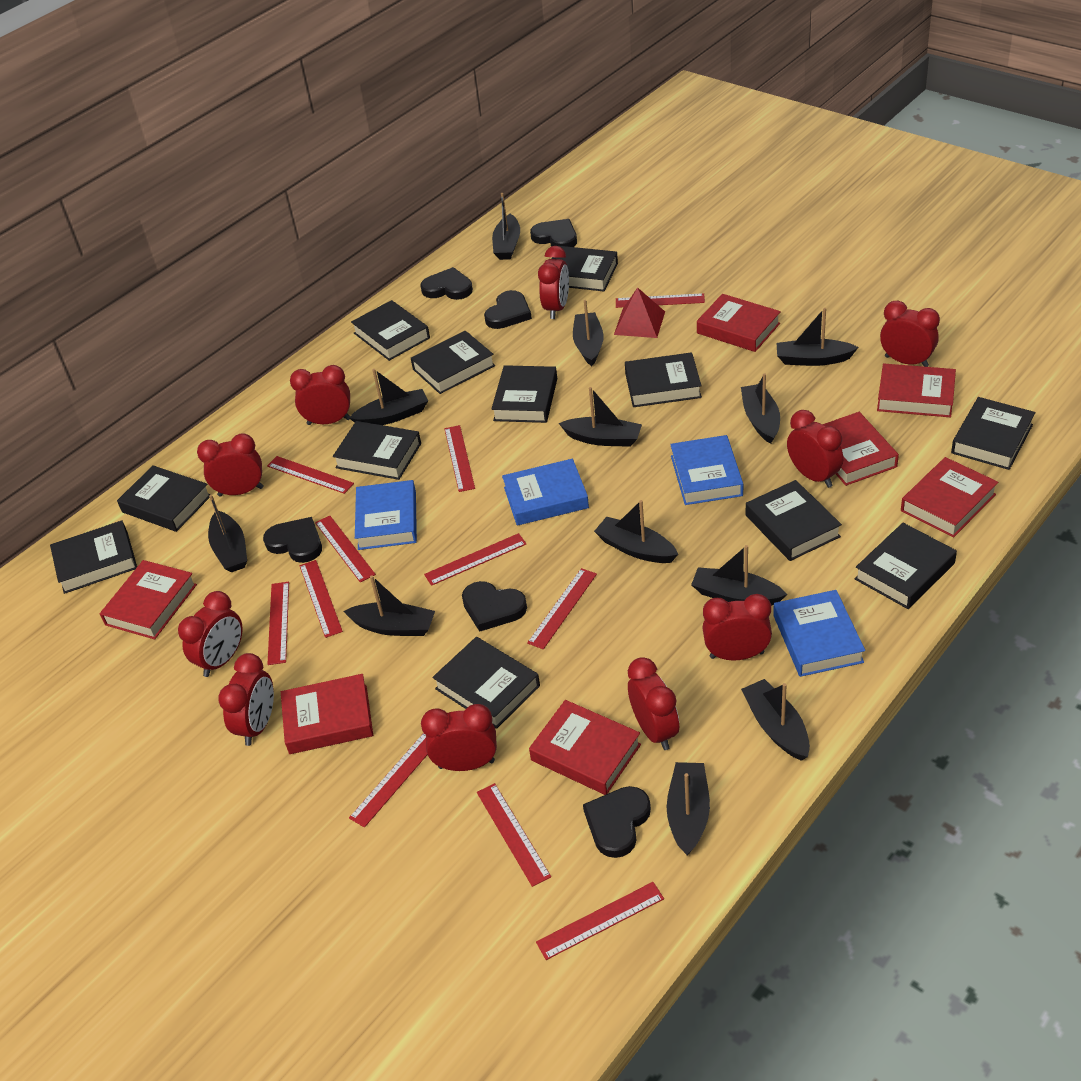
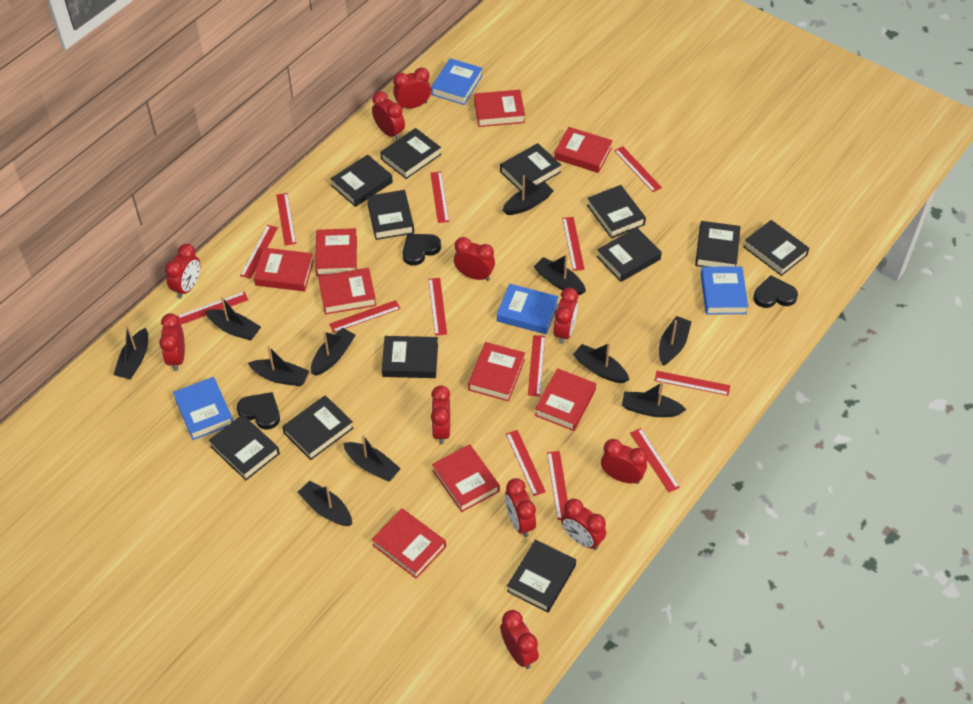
black boat: [208,495,247,572] [344,575,435,636] [349,369,428,425] [492,193,520,260] [559,387,642,447] [573,300,604,366] [594,500,678,563] [667,762,710,856] [691,545,787,606] [741,373,780,444] [741,679,810,761] [777,308,858,366] = 12 -> [114,326,148,379] [205,297,261,341] [248,346,309,386] [298,480,352,526] [311,328,355,376] [343,434,401,481] [502,175,554,215] [533,254,586,295] [573,343,630,383] [622,382,686,417] [659,316,692,366] = 11
black heart: [263,517,322,563] [421,267,473,300] [462,581,527,632] [484,290,532,329] [530,219,577,247] [583,786,651,858] = 6 -> [237,392,280,430] [402,234,441,266] [753,275,798,308] = 3
red book: [100,560,197,639] [281,674,373,754] [529,700,641,795] [697,294,781,352] [822,412,899,486] [877,363,956,417] [901,457,998,538] = 7 -> [254,248,314,291] [315,228,357,276] [318,268,376,315] [372,508,446,579] [432,444,500,512] [468,342,525,401] [474,90,525,127] [535,368,596,431] [554,127,613,173] = 9
red clock: [178,591,243,677] [197,433,264,497] [218,653,274,746] [290,365,350,425] [421,704,497,771] [538,246,569,319] [628,657,679,750] [703,594,772,660] [787,410,843,488] [880,301,940,367] = 10 -> [159,313,185,371] [165,244,200,299] [372,91,405,140] [393,67,431,109] [431,385,450,445] [454,237,495,281] [500,610,539,669] [505,478,536,537] [553,288,578,344] [561,499,606,550] [601,439,648,484] = 11
red pyramid: [614,288,665,338] = 1 -> none = 0
red ruler: [267,456,354,494] [267,582,289,665] [299,560,343,638] [315,516,376,583] [349,733,428,827] [424,533,527,586] [444,425,475,492] [477,783,551,887] [527,568,597,649] [536,882,664,960] [616,293,705,308] = 11 -> [177,292,248,325] [240,225,278,279] [276,193,296,246] [329,300,401,333] [428,278,447,336] [431,172,449,223] [506,430,546,496] [528,335,545,396] [547,451,568,520] [562,217,585,271] [614,146,662,192] [630,428,680,492] [654,371,730,396] = 13

